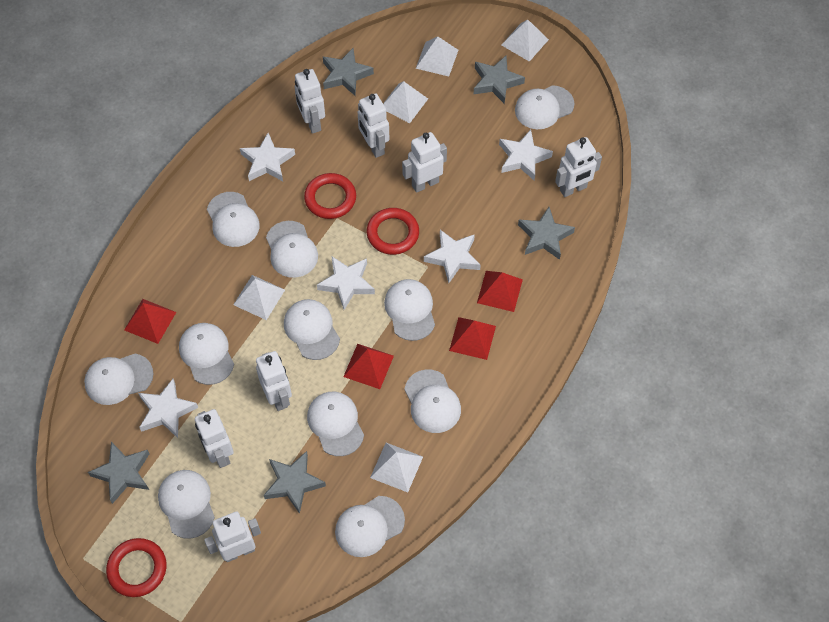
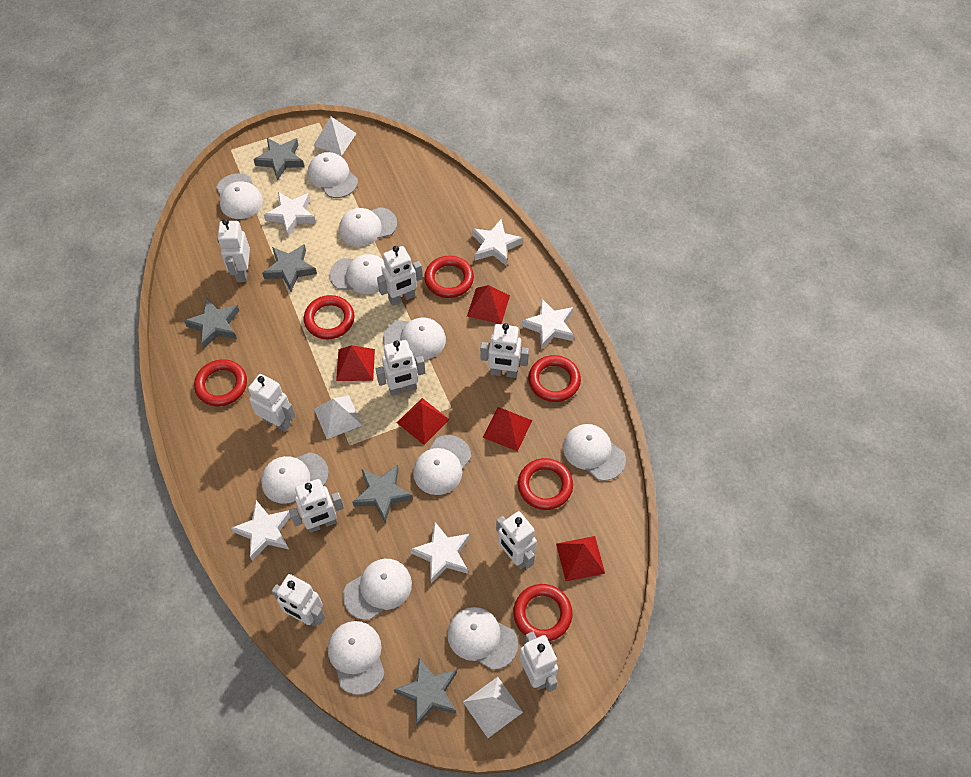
red pyramid: [124,299,176,344] [343,344,394,389] [449,317,496,360] [477,271,523,312] = 4 -> [336,345,375,381] [397,398,450,445] [467,285,510,324] [483,407,532,452] [556,536,605,581] = 5
red ring: [106,538,166,597] [304,173,356,219] [367,208,419,255] = 3 -> [194,359,247,407] [304,295,354,339] [424,256,474,298] [513,584,572,641] [518,458,573,510] [528,355,581,402] = 6
white pyramid: [233,275,285,320] [370,443,423,492] [383,81,428,123] [416,36,458,77] [502,19,549,62] = 5 -> [313,116,357,156] [314,395,362,439] [463,677,523,738] = 3
white robot: [195,409,234,468] [204,511,261,562] [256,351,292,411] [295,69,325,134] [358,93,390,158] [402,132,447,193] [555,137,602,197] = 7 -> [218,219,250,282] [247,374,296,432] [272,574,325,627] [289,479,344,533] [376,340,425,396] [377,246,423,306] [480,323,529,378] [496,511,537,570] [519,631,558,692] = 9

